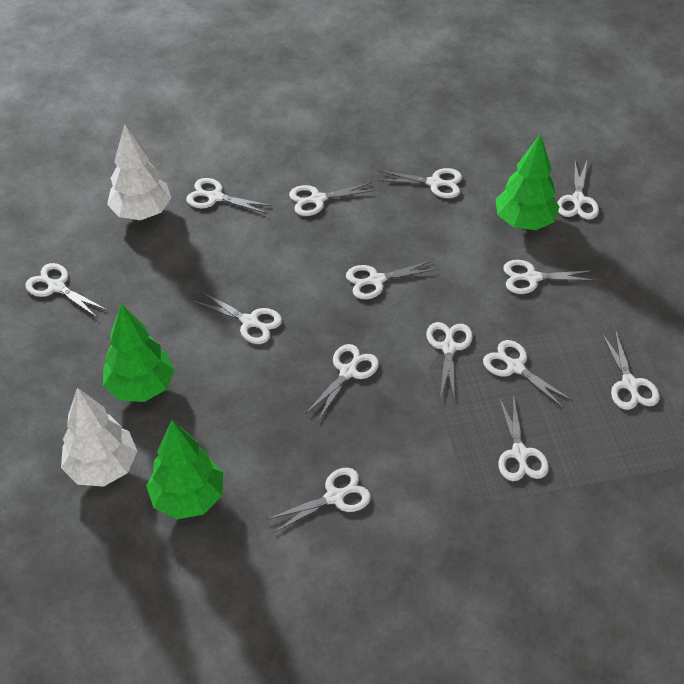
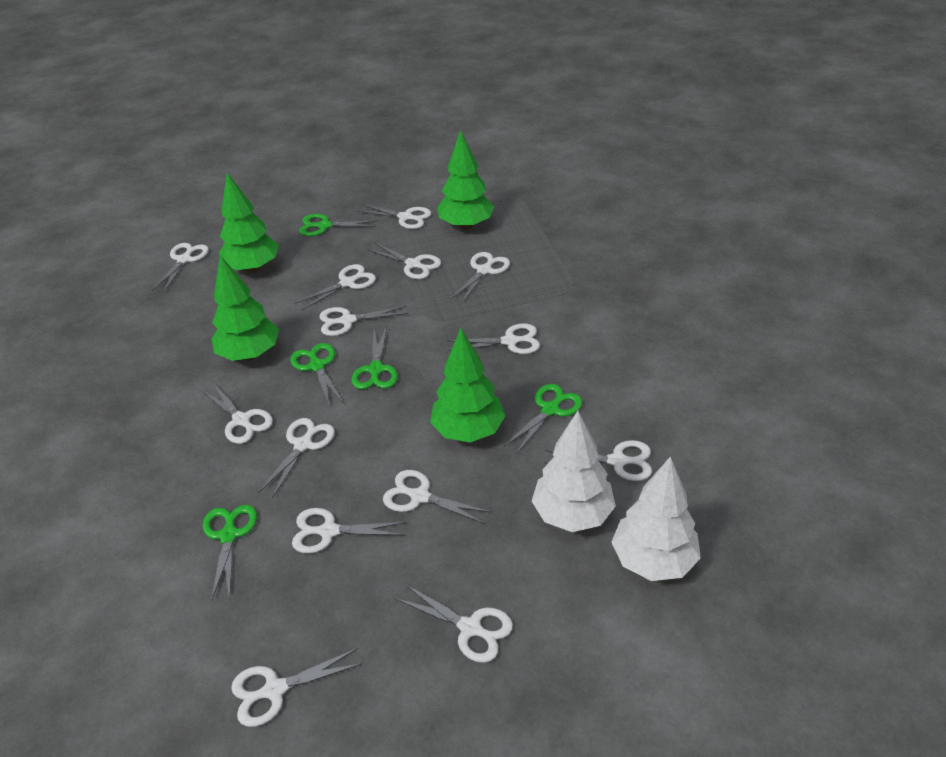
green scissors: none = 0 -> [203,505,257,602] [290,343,343,407] [299,214,377,236] [351,326,398,390] [504,384,582,454] = 5
green tree: [103,304,175,402] [146,420,223,520] [496,134,560,230] = 3 -> [212,255,279,361] [219,173,279,273] [430,328,506,442] [438,130,494,230] = 4

